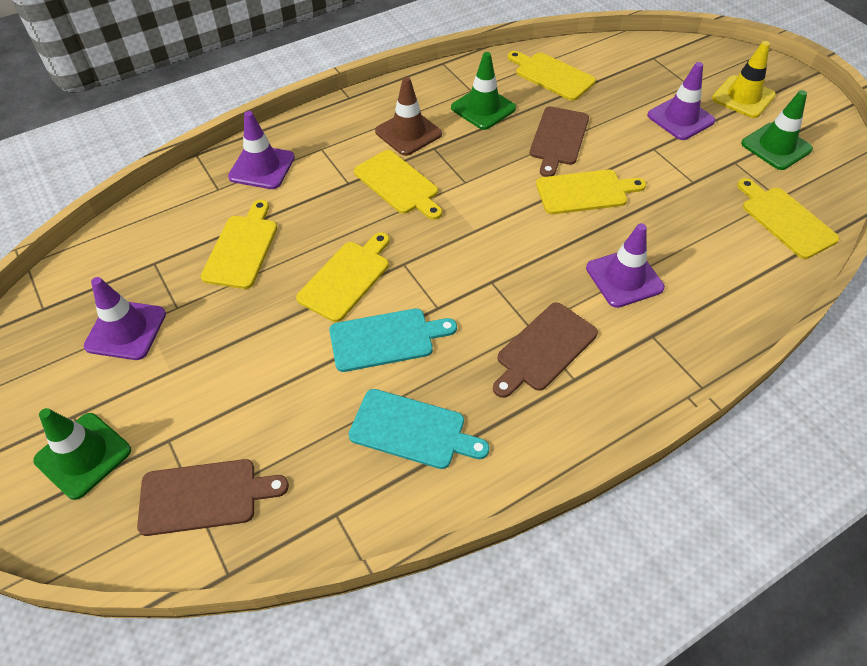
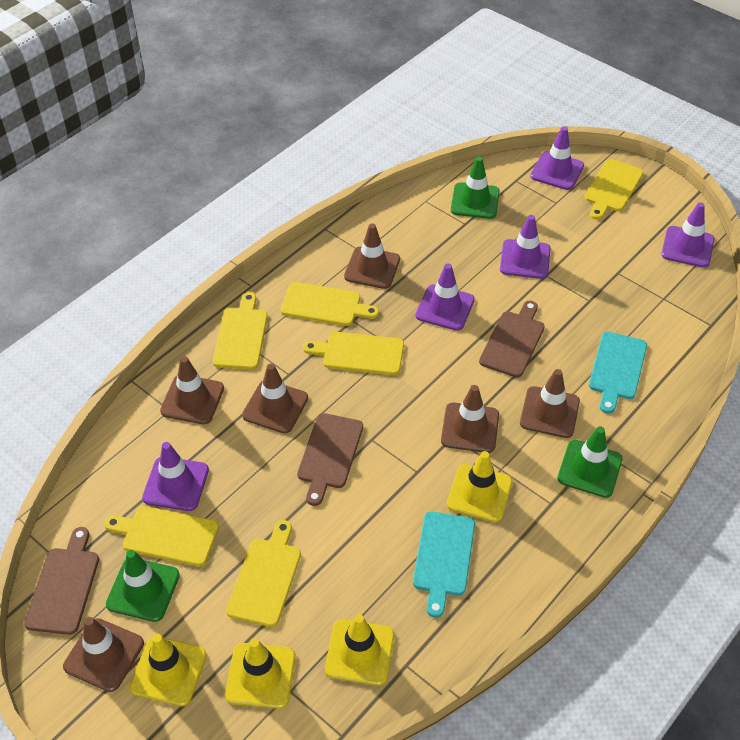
brown traffic cone: [375,77,442,156] = 1 -> [63,617,144,692] [160,356,224,424] [242,363,308,433] [344,223,400,289] [441,385,499,453] [520,369,580,438] = 6
purple traffic cone: [84,277,166,360] [228,111,295,189] [586,223,665,308] [647,62,715,140] = 4 -> [142,442,209,511] [416,263,475,331] [500,215,551,279] [530,126,584,190] [661,202,714,268] = 5
yellow traffic cone: [712,41,776,118] = 1 -> [130,634,207,707] [225,638,296,709] [325,614,394,686] [447,451,512,523] = 4

